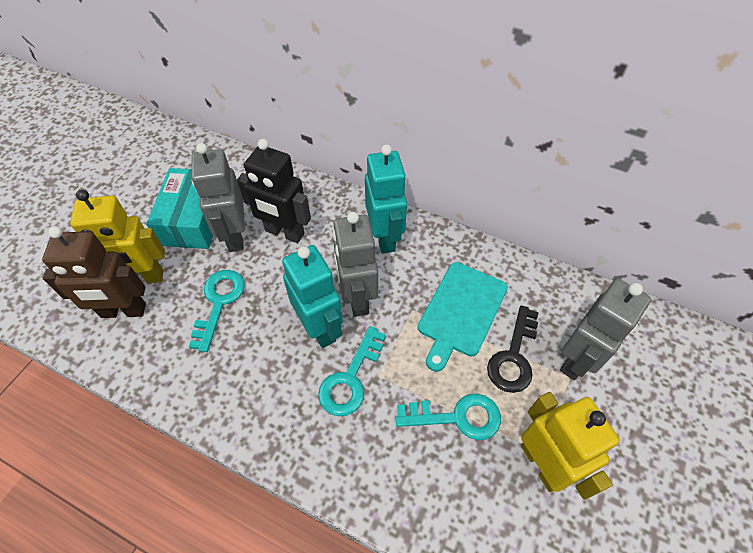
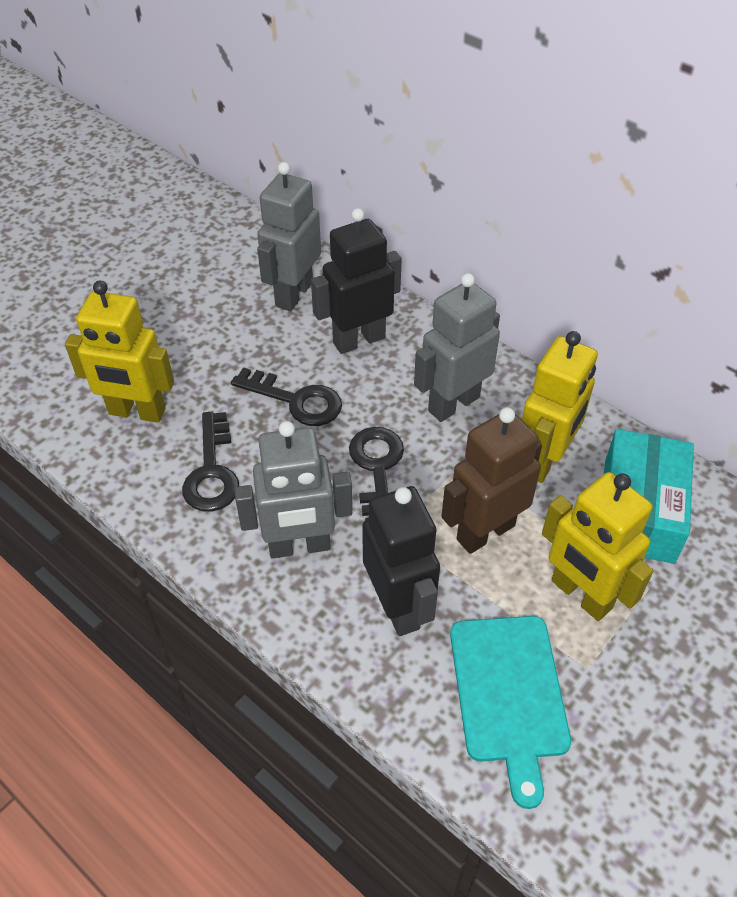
black key: [487,305,539,393] = 1 -> [182,412,239,512] [231,368,342,426] [349,427,404,521] = 3
black robot: [237,139,311,243] = 1 -> [311,208,402,354] [362,486,440,636] = 2
turquoise key: [189,270,245,352] [318,326,386,416] [396,393,501,440] = 3 -> none = 0
turquoise robot: [282,245,343,348] [365,145,407,254] = 2 -> none = 0
yellow robot: [70,189,165,284] [521,392,620,500] = 2 -> [65,280,174,423] [522,331,598,483] [542,472,654,621] = 3

